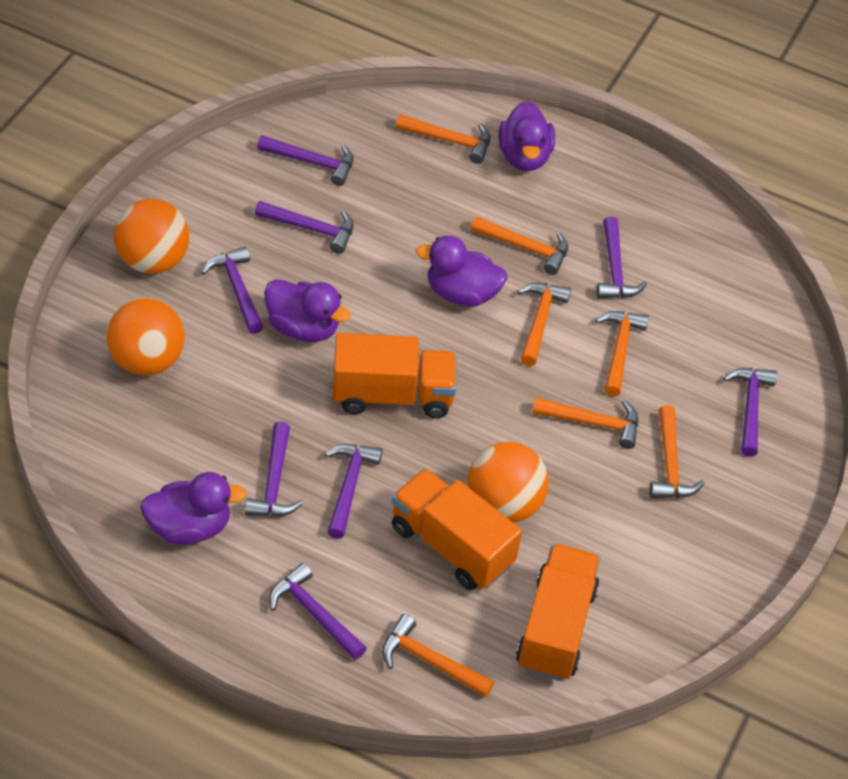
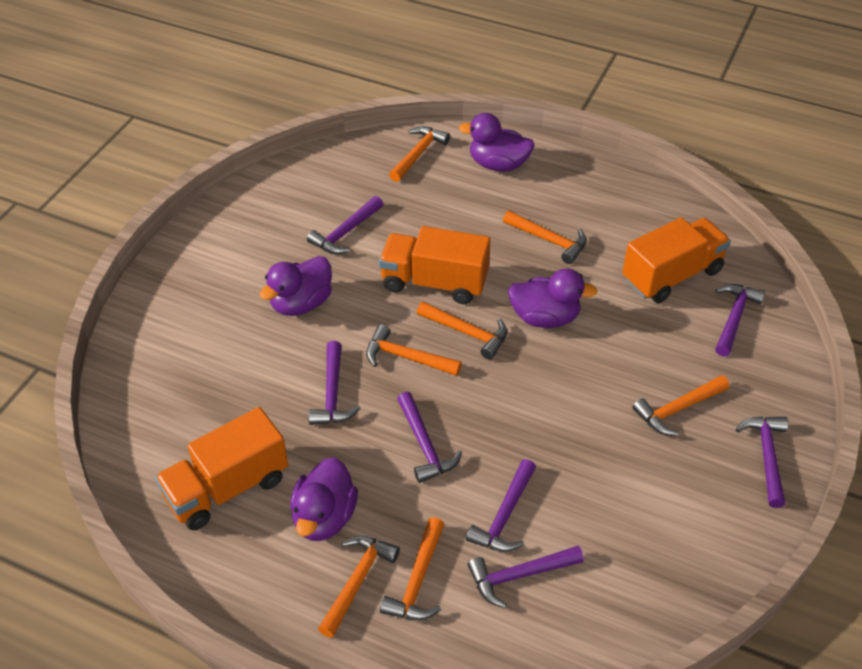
orange ball: [106,298,185,376] [114,199,189,274] [468,442,549,522] = 3 -> none = 0
purple hammer: [201,247,264,334] [245,421,303,517] [255,201,354,254] [257,135,354,186] [269,563,367,660] [325,444,383,539] [597,217,647,299] [723,368,777,457] = 8 -> [307,196,383,254] [309,341,361,425] [397,392,462,483] [466,459,536,552] [468,546,584,608] [715,284,765,357] [736,416,788,508] = 7

